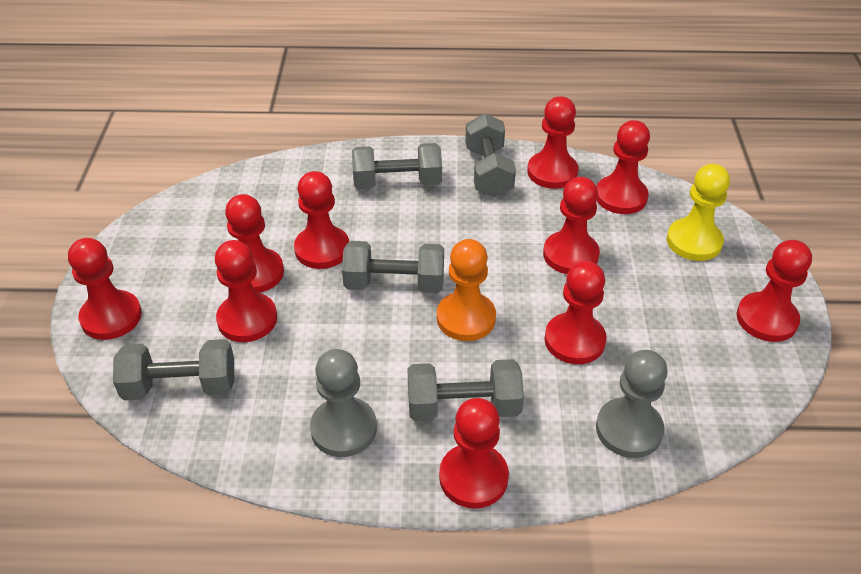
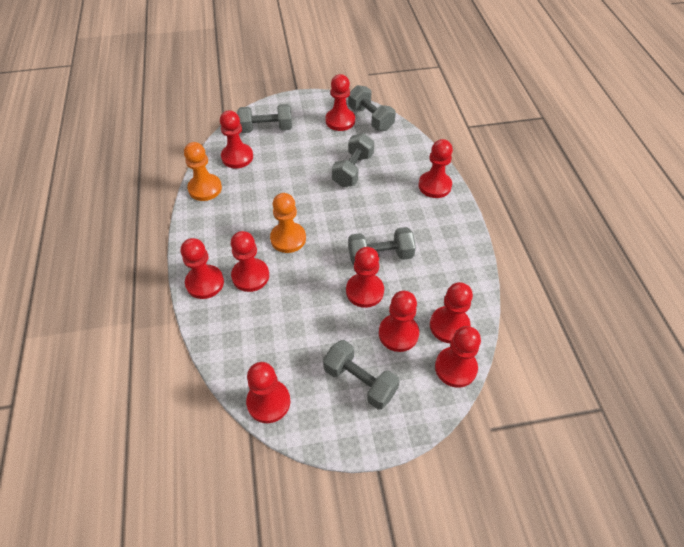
grey pawn: [310,349,377,457] [596,350,667,458] = 2 -> none = 0
orange pawn: [437,239,496,341] = 1 -> [184,142,222,201] [270,193,306,253] = 2
yellow pawn: [667,164,730,261] = 1 -> none = 0

